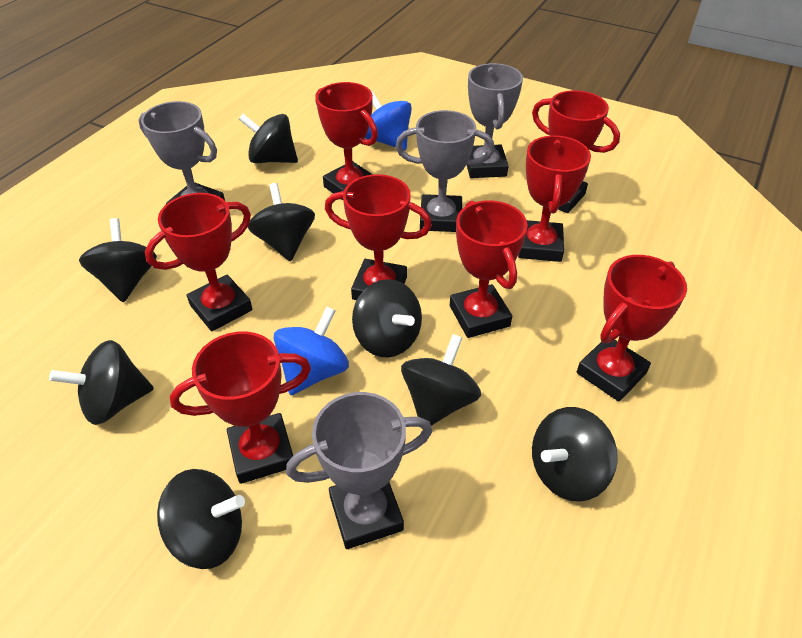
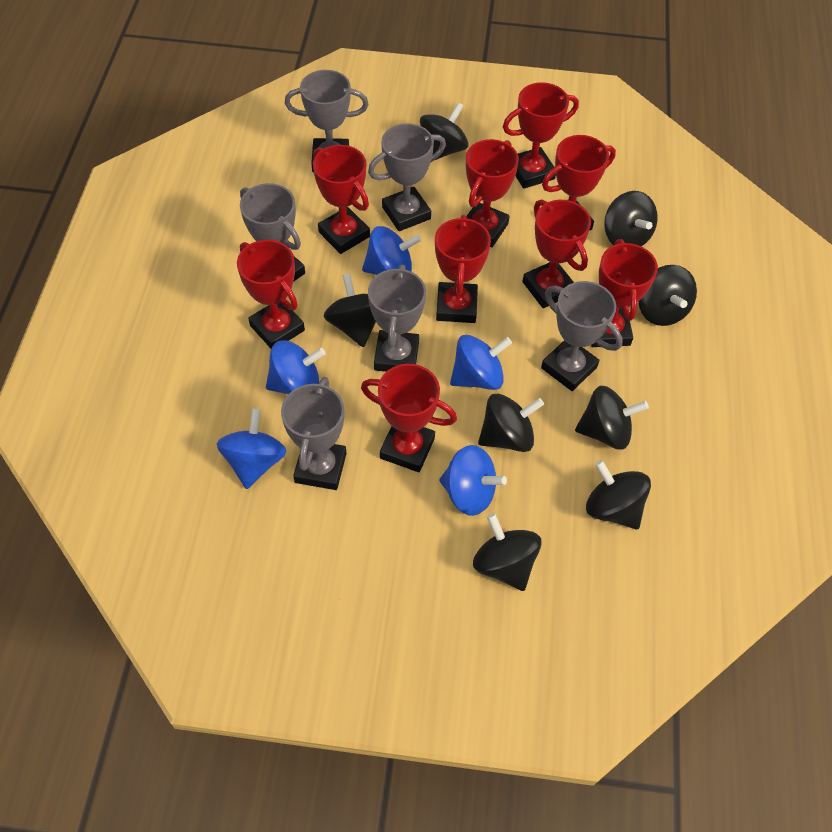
blue spinning top: [274,307,349,395] [365,91,412,150] = 2 -> [217,408,287,489] [266,340,326,394] [362,226,421,275] [439,445,507,516] [450,335,512,390] = 5
grey trophy: [139,101,225,204] [286,392,432,549] [396,110,495,232] [467,63,523,178] = 4 -> [240,183,305,282] [281,377,347,490] [285,70,369,172] [368,123,446,231] [368,264,426,372] [541,281,623,391] = 6
red trophy: [145,193,253,331] [170,332,311,484] [315,82,378,200] [325,174,432,300] [450,201,528,338] [518,135,591,262] [532,90,620,213] [577,255,687,402] = 8 -> [237,240,305,349] [313,145,370,254] [361,364,457,472] [435,215,491,323] [466,139,519,248] [503,82,579,189] [522,199,591,308] [542,135,616,231] [591,239,658,347] = 9

